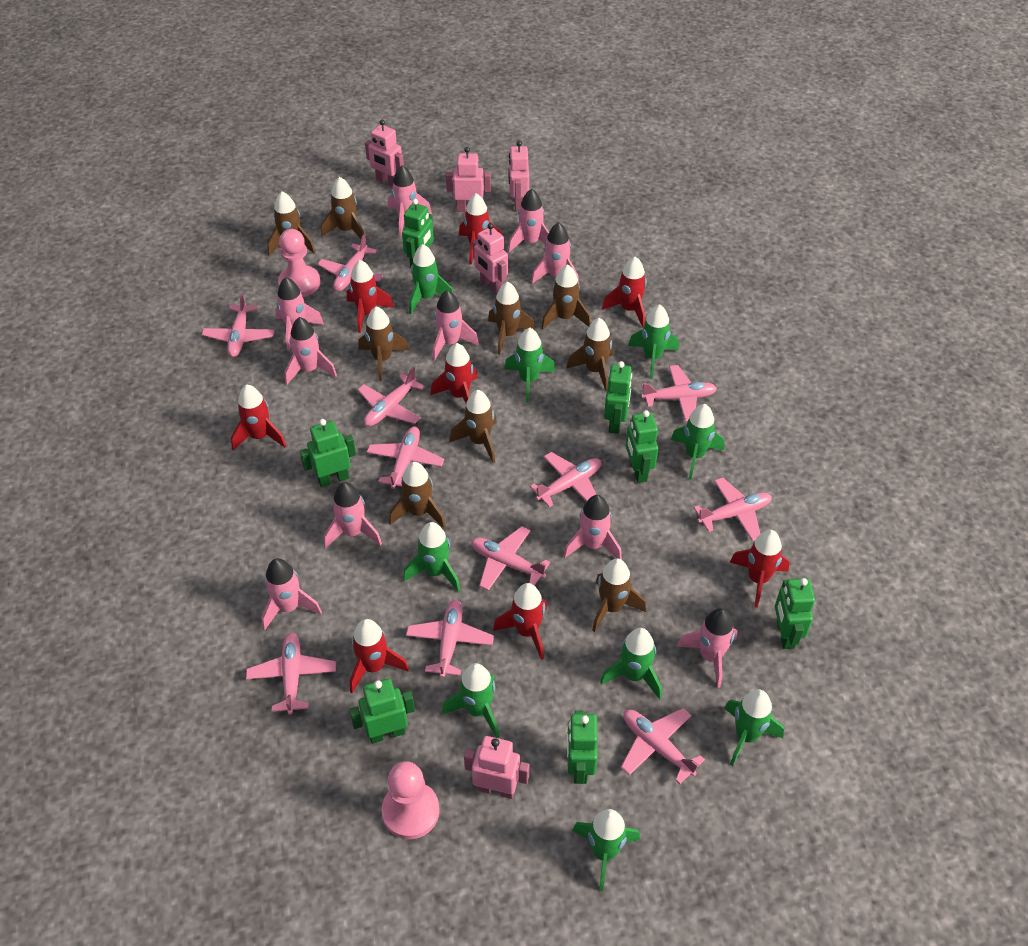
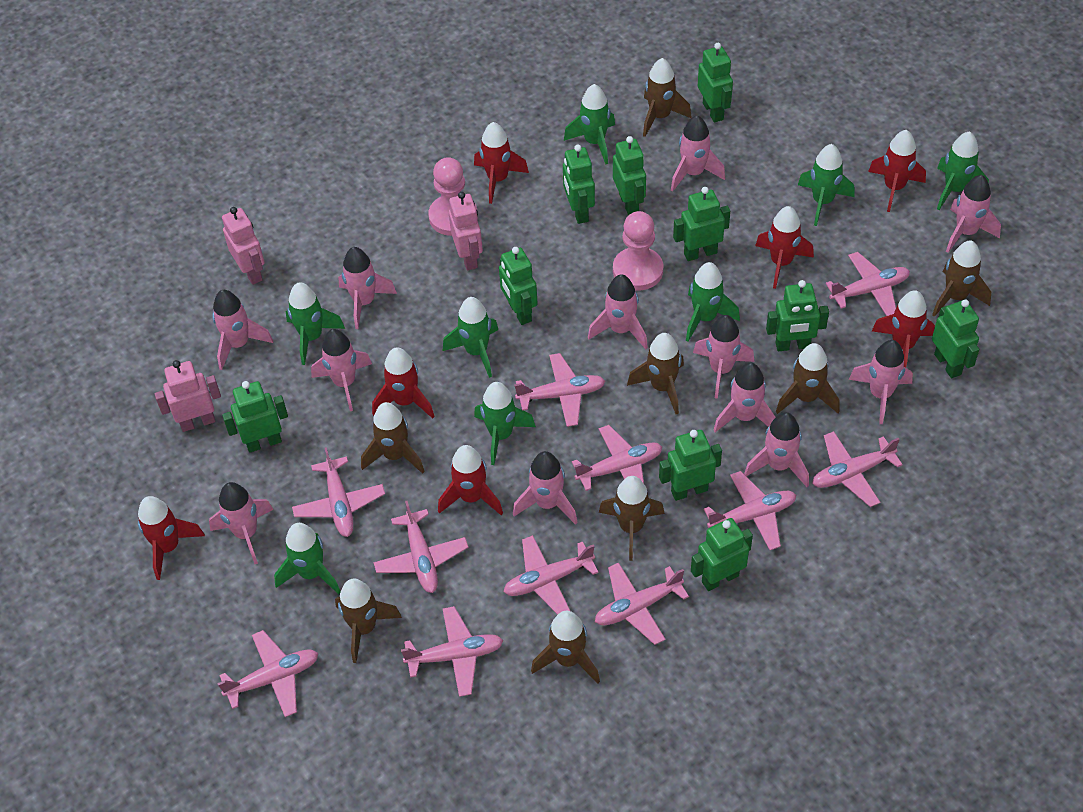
brown rocket: [267,191,315,256] [321,177,364,239] [359,306,409,381] [389,462,446,528] [449,390,497,463] [488,281,535,355] [541,264,591,330] [567,318,613,391] [592,558,646,632] = 9 -> [335,579,402,663] [361,402,425,474] [531,611,600,684] [599,476,665,561] [627,333,684,414] [643,58,692,137] [776,343,840,414] [932,241,991,317] = 8
green robot: [300,419,356,487] [349,679,415,744] [402,199,434,268] [567,711,598,784] [604,361,632,434] [626,410,658,483] [775,578,815,649] = 7 -> [222,381,288,453] [499,247,538,325] [563,145,595,224] [613,136,646,215] [659,430,722,501] [673,187,730,261] [691,518,753,591] [698,43,733,123] [766,280,829,351] [932,300,979,378] = 10
green rocket: [403,522,460,592] [409,244,453,314] [442,663,499,738] [504,328,555,402] [572,809,640,891] [600,628,662,699] [628,304,679,379] [671,404,724,479] [724,689,784,766] = 9 -> [274,523,341,594] [286,282,345,365] [443,297,498,378] [474,382,536,465] [564,84,615,165] [686,262,740,342] [798,144,854,226] [937,131,989,210] = 8
pink robot: [365,120,404,187] [446,147,491,212] [464,736,529,799] [473,223,508,294] [508,141,529,211] = 5 -> [155,360,221,432] [222,207,265,285] [449,192,483,270] = 3
pink rocket: [261,558,322,631] [275,277,324,351] [285,317,337,385] [324,482,382,548] [388,165,432,236] [433,290,479,361] [508,189,549,252] [531,222,579,284] [564,495,622,560] [677,608,737,688] = 10 -> [209,482,274,564] [212,290,273,370] [311,329,372,411] [338,247,397,329] [513,451,578,525] [588,274,648,349] [671,115,725,192] [693,315,754,399] [713,363,776,432] [744,412,809,487] [849,340,913,424] [946,175,1001,253] = 12
red rocket: [231,384,286,451] [347,260,394,333] [350,619,409,693] [430,343,478,403] [459,193,502,265] [493,583,547,660] [602,256,647,327] [730,530,790,608] = 8 -> [138,496,205,580] [372,347,435,419] [438,445,503,515] [474,122,529,204] [755,206,814,289] [868,130,926,212] [872,290,935,367] = 7

